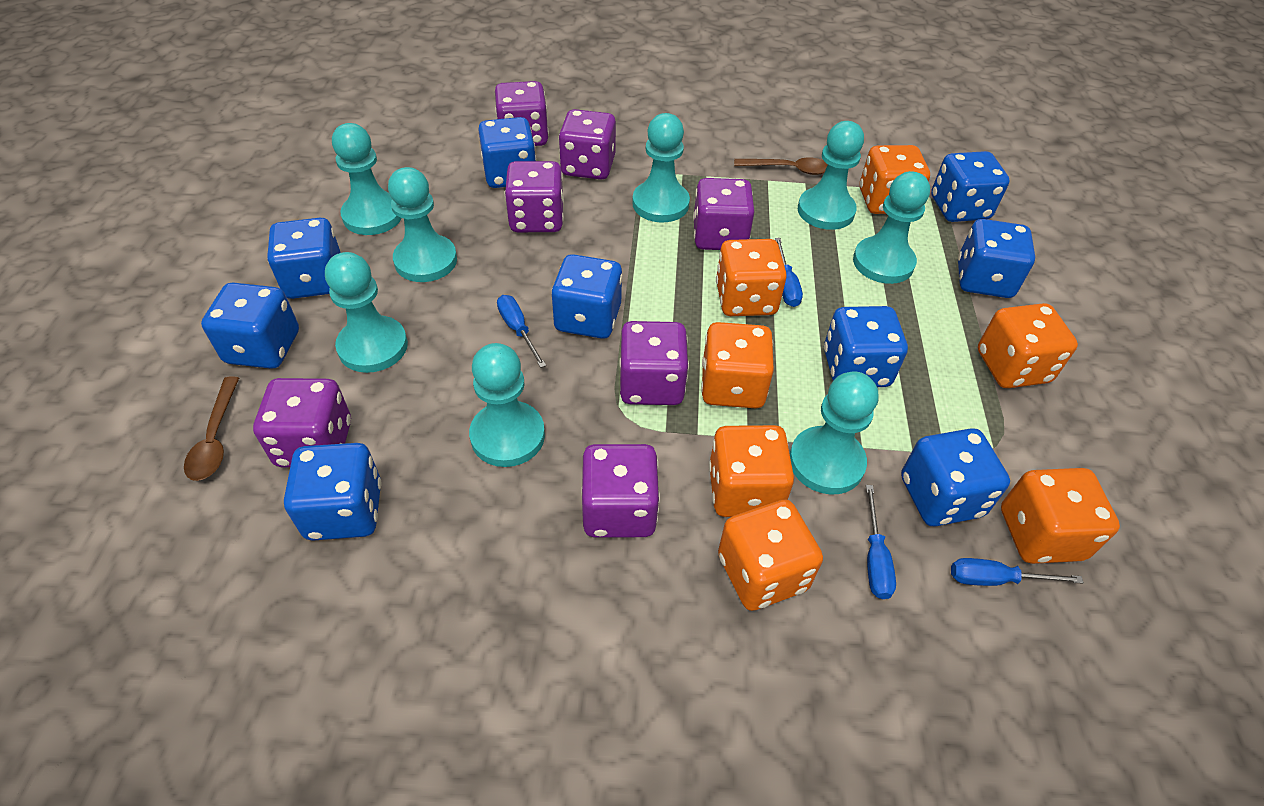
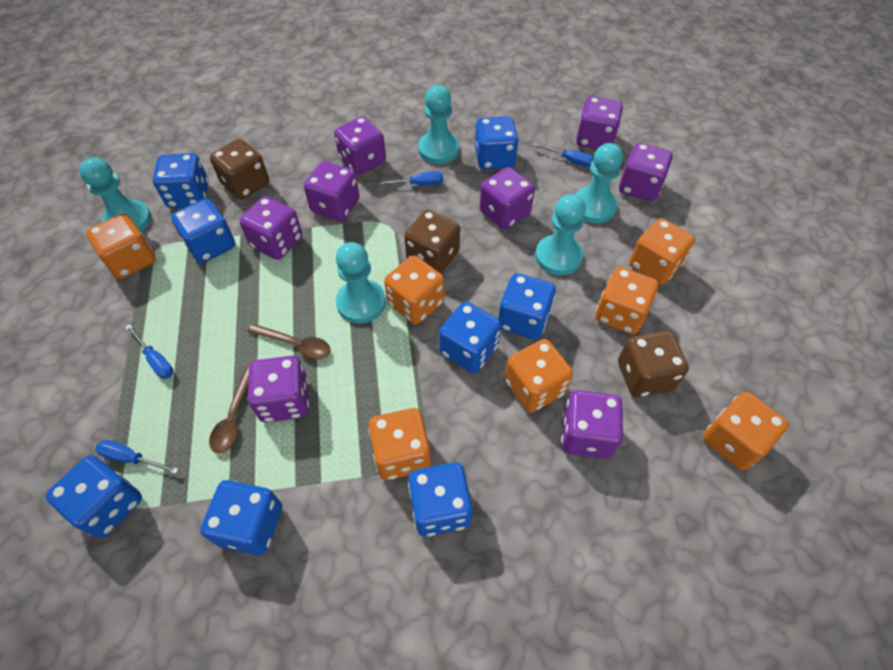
blue dice: [201,283,299,369] [267,218,341,299] [284,443,381,541] [478,117,536,188] [551,254,622,339] [824,306,908,387] [901,428,1010,527] [931,151,1010,222] [958,219,1035,298] = 9 -> [46,455,142,538] [153,153,209,208] [171,199,235,263] [200,480,282,556] [408,462,473,537] [439,302,502,373] [475,117,519,170] [498,273,556,340] = 8
brown dice: none = 0 -> [210,139,269,199] [404,210,460,273] [618,331,689,397] = 3
purple dice: [253,378,351,467] [495,81,549,146] [505,161,564,232] [559,109,616,180] [581,444,660,538] [619,321,689,405] [693,178,754,250] = 7 -> [240,196,302,260] [248,356,309,423] [304,161,360,221] [334,116,386,175] [480,167,535,230] [561,390,623,459] [576,96,623,149] [619,143,673,202] = 8
turquoise pawn: [325,252,408,373] [332,123,402,235] [388,167,457,282] [469,343,545,467] [632,113,690,222] [790,371,878,494] [798,121,864,230] [853,171,930,284] = 8 -> [79,157,151,232] [336,242,386,324] [418,85,459,164] [535,194,586,275] [575,143,623,223] = 5

